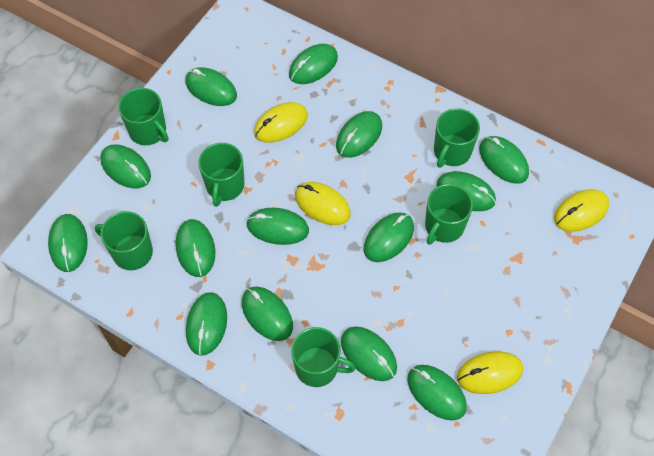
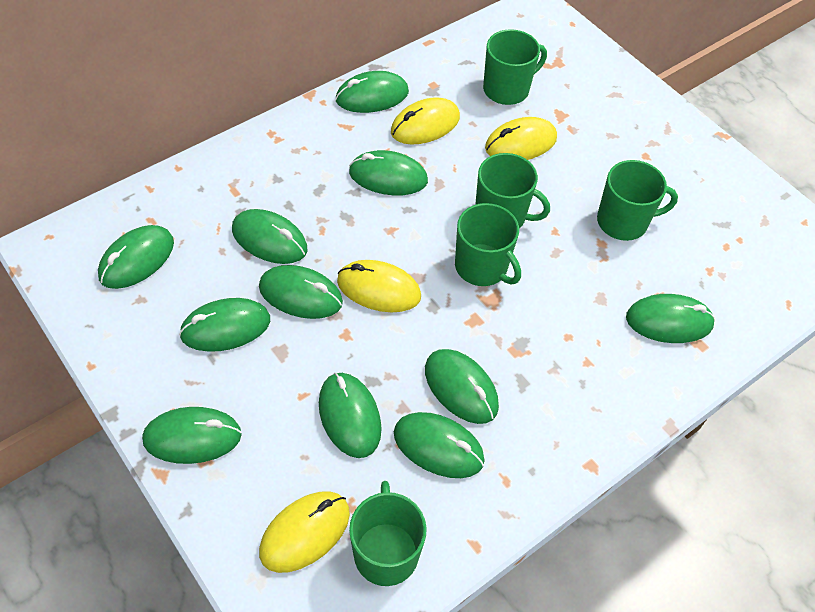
green mouse: [48,214,88,272] [100,144,151,189] [176,219,216,277] [185,67,237,106] [186,292,227,356] [242,287,293,341] [246,208,309,245] [289,44,338,84] [336,111,382,158] [341,327,397,381] [364,212,414,262] [407,365,467,420] [436,171,496,211] [479,136,529,184] = 14 -> [98,225,174,289] [142,407,242,464] [179,298,270,352] [232,209,307,264] [259,265,343,319] [319,372,382,458] [335,71,409,113] [349,150,428,195] [394,412,485,478] [425,349,499,424] [626,294,715,343] = 11
green mug: [95,211,153,270] [118,88,168,145] [198,143,244,207] [291,327,355,387] [425,184,473,245] [434,108,480,168] = 6 -> [349,481,427,586] [455,203,521,286] [475,153,550,228] [483,29,547,105] [597,160,678,241] = 5

